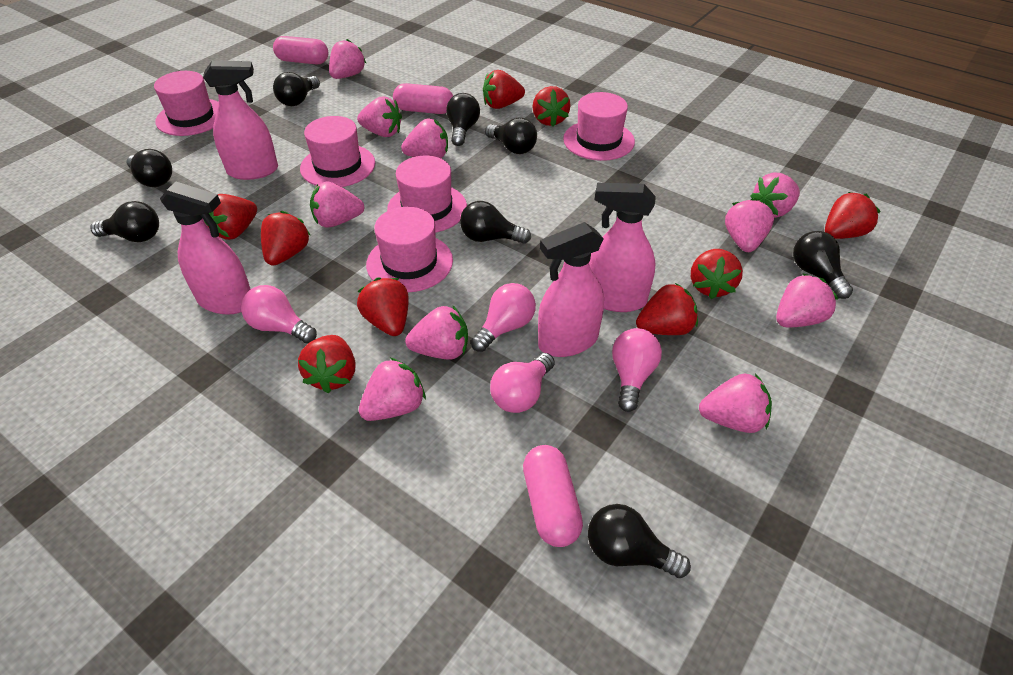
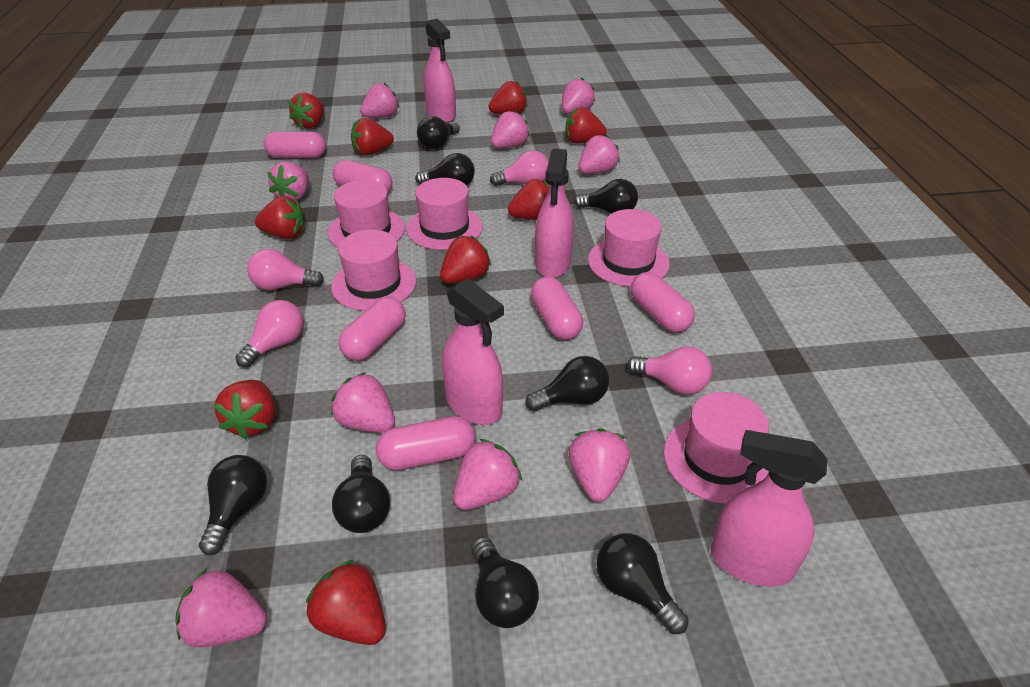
pink capsule: [273,36,328,64] [393,83,453,114] [523,445,583,547] = 3 -> [264,132,326,158] [333,160,393,193] [339,297,406,361] [376,416,475,470] [531,276,583,340] [631,272,695,332] = 6
pink strawberry: [310,181,365,228] [329,39,366,79] [357,97,402,137] [359,358,426,421] [401,119,448,158] [405,305,468,359] [699,374,772,433] [725,198,774,252] [750,173,800,218] [776,274,838,327] = 10 -> [175,568,267,647] [267,162,309,200] [331,372,395,433] [360,83,399,118] [453,439,522,510] [491,111,530,148] [562,77,595,114] [568,428,630,502] [578,135,620,174] = 9

